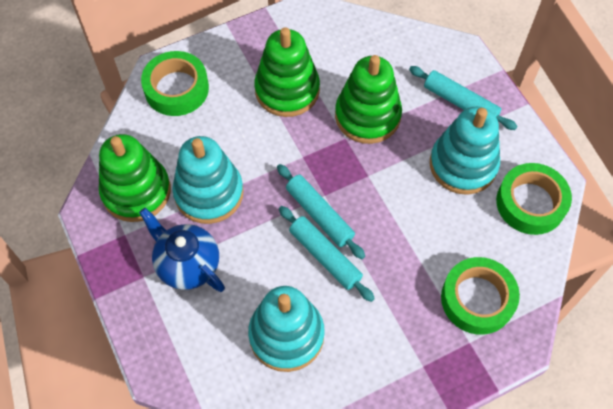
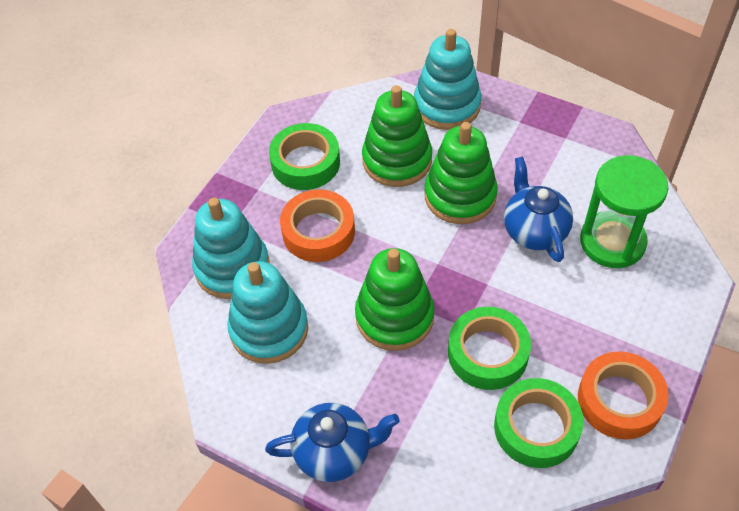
blue teapot: [139,208,225,292] = 1 -> [265,403,400,482] [504,157,573,262] = 2
green hourglass: none = 0 -> [580,155,668,268] = 1
orange tape: none = 0 -> [280,190,355,262] [578,351,668,439] = 2
turquoise rolling pin: [277,164,365,259] [279,206,375,302] [409,66,517,130] = 3 -> none = 0

